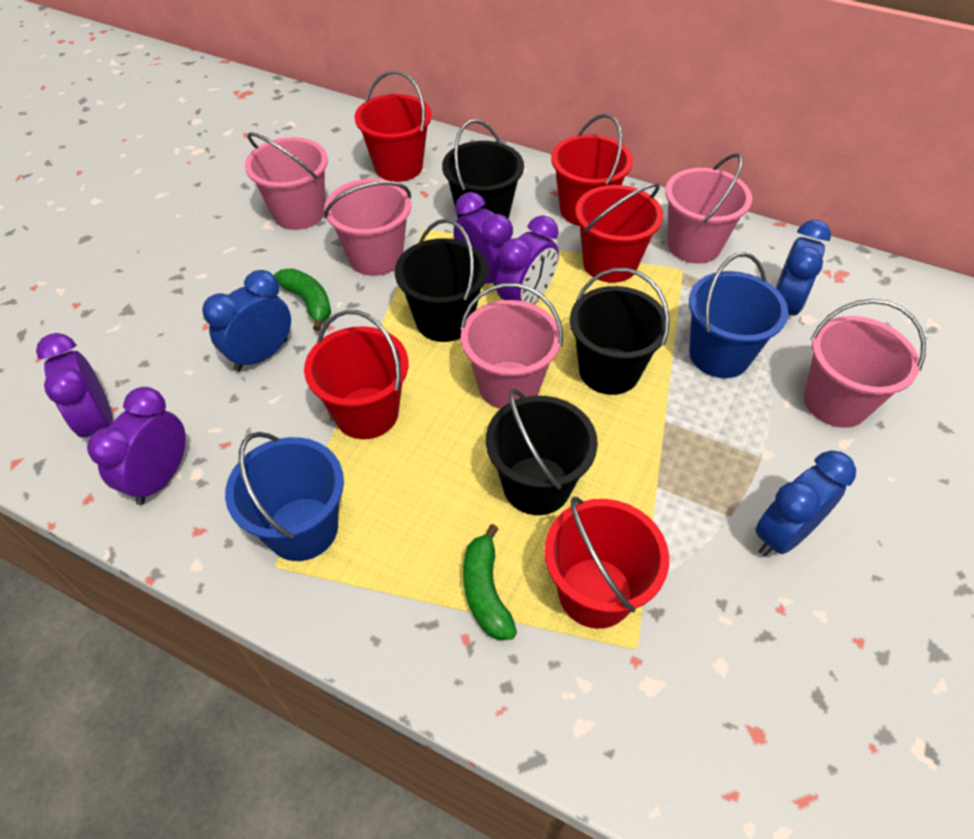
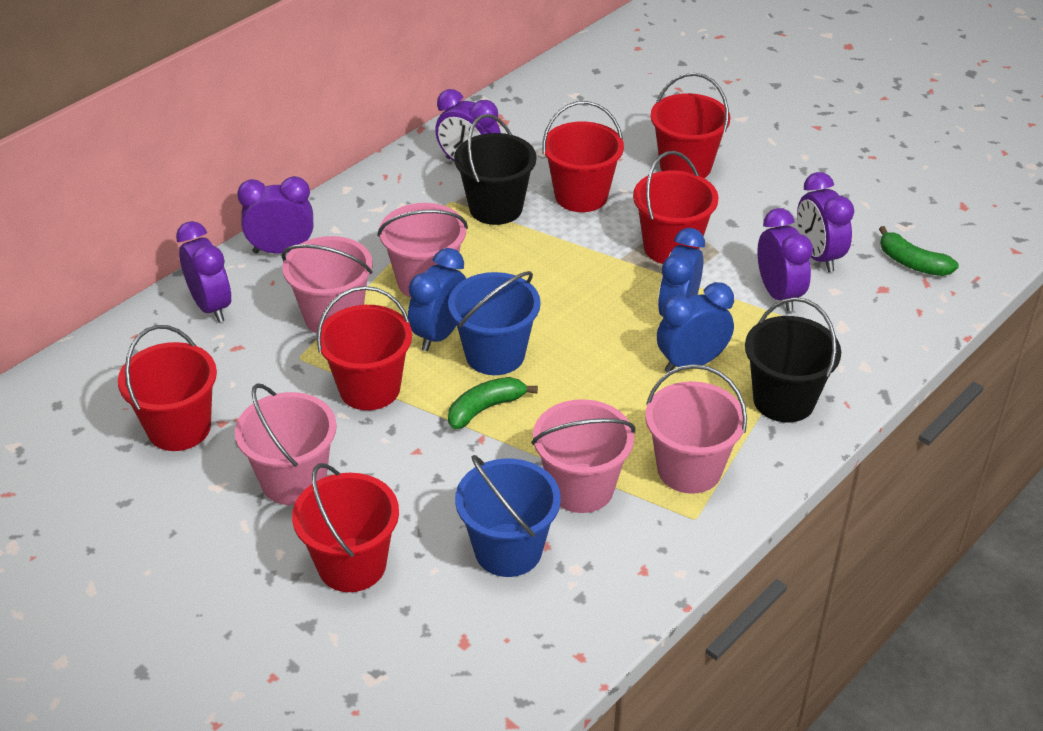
black bucket: [395,219,488,342] [442,119,524,219] [486,389,598,515] [570,268,670,395] = 4 -> [454,114,537,225] [745,297,841,423] = 2
purple clock: [36,333,113,438] [87,387,186,505] [454,192,513,285] [496,215,559,304] = 4 -> [176,221,232,323] [237,176,313,254] [435,89,501,161] [758,208,813,311] [797,172,854,272] = 5
red bucket: [304,310,408,439] [355,70,432,182] [544,497,669,629] [551,114,633,226] [575,183,663,283] = 5 -> [118,325,217,451] [292,463,399,592] [317,286,412,410] [542,101,624,212] [633,151,718,264] [651,73,730,178] = 6

